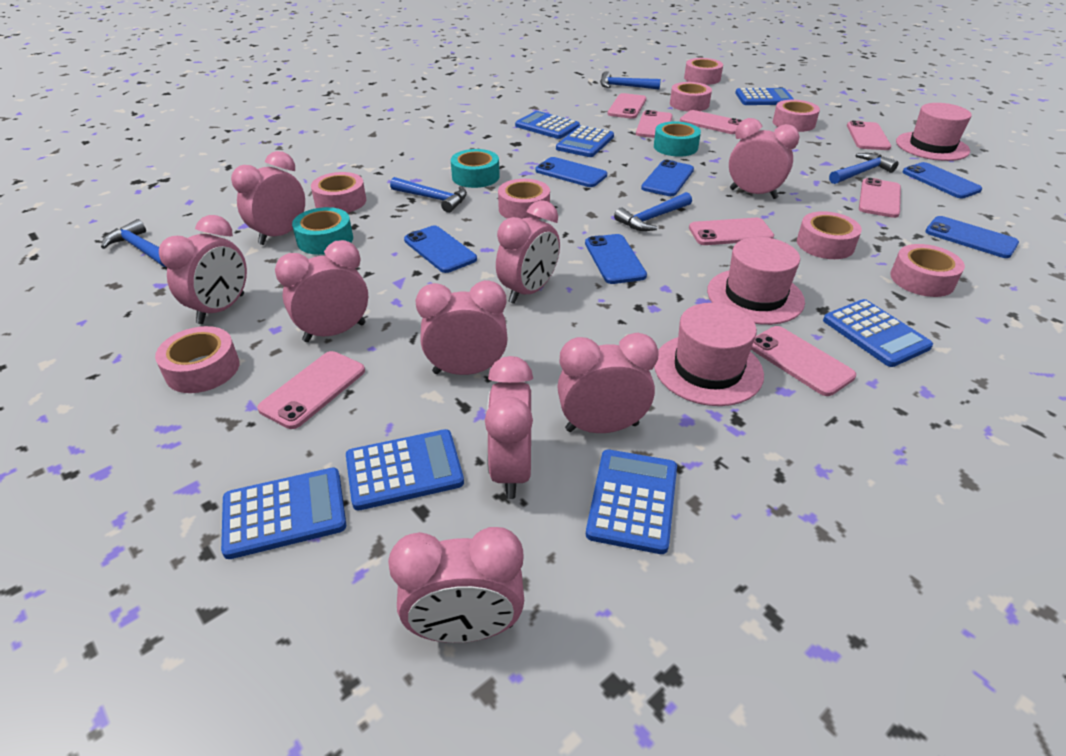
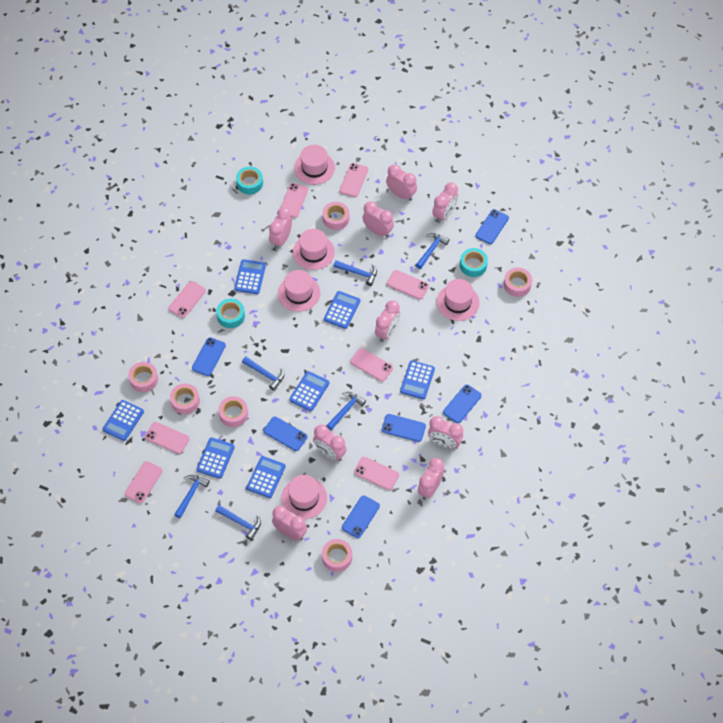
blue hammer: [101,219,166,267] [390,177,467,213] [600,71,661,90] [614,192,692,231] [829,153,898,184] = 5 -> [174,475,210,518] [215,505,261,540] [242,357,284,391] [326,392,366,430] [333,260,377,286] [416,233,450,269] = 6
pink hat: [654,303,764,406] [707,237,805,325] [896,103,972,161] = 3 -> [278,270,320,312] [281,475,327,519] [293,229,335,270] [294,145,335,185] [437,279,479,321] = 5
pink tape: [155,326,239,393] [311,172,366,213] [498,179,550,220] [670,82,712,112] [684,58,723,85] [773,100,820,132] [797,211,862,259] [890,244,965,297] = 8 -> [128,362,158,392] [170,384,200,414] [218,396,248,427] [322,202,350,230] [322,539,352,572] [504,268,532,297] = 6

